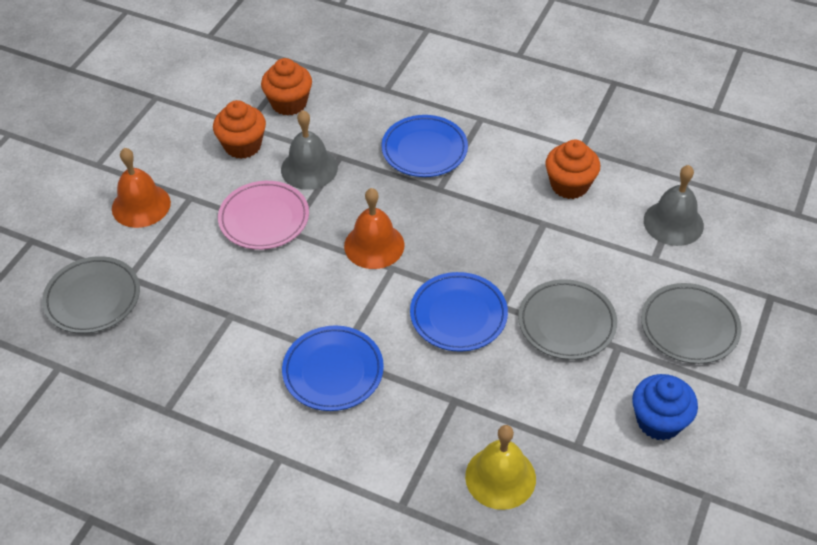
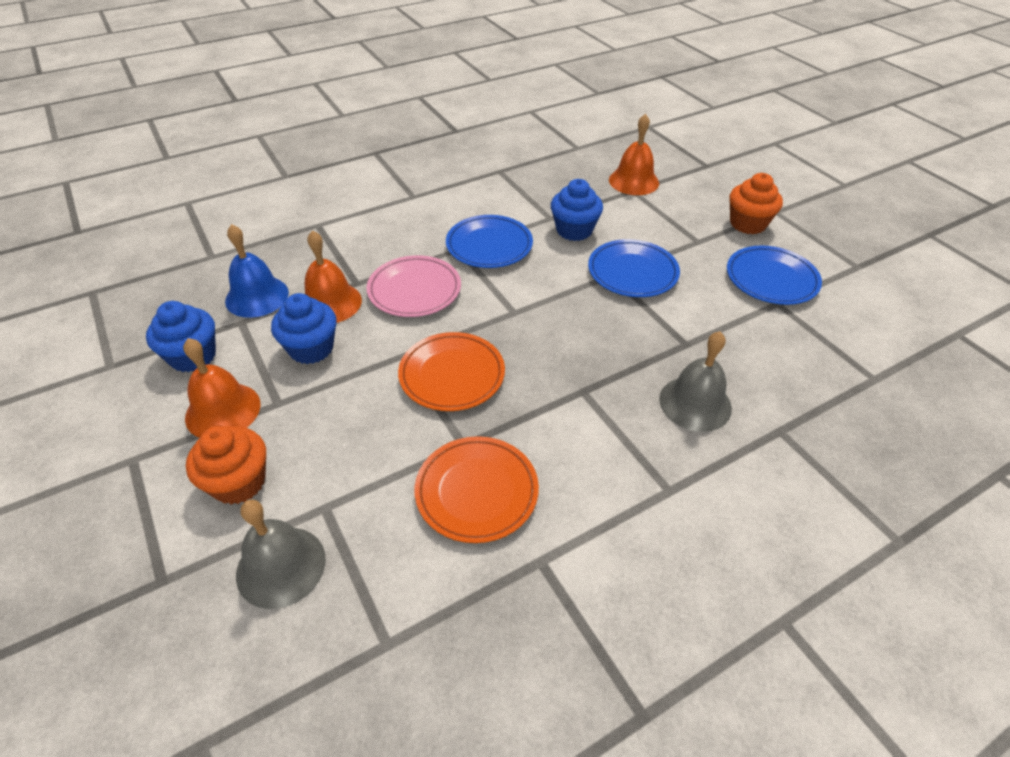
blue bell: none = 0 -> [225,224,289,318] = 1
blue cupcake: [632,374,698,441] = 1 -> [146,301,216,372] [271,293,337,364] [551,179,603,241] = 3
grey plate: [42,256,140,334] [518,279,617,360] [641,283,742,364] = 3 -> none = 0
orange bell: [112,148,171,228] [344,188,404,269] = 2 -> [183,338,261,438] [305,230,362,323] [609,114,659,195] = 3
orange cupcake: [213,100,266,159] [261,58,312,116] [545,140,600,199] = 3 -> [186,426,266,504] [729,173,783,234] = 2
orange plate: none = 0 -> [398,332,505,411] [415,436,539,543] = 2
yellow bell: [465,425,536,510] = 1 -> none = 0

